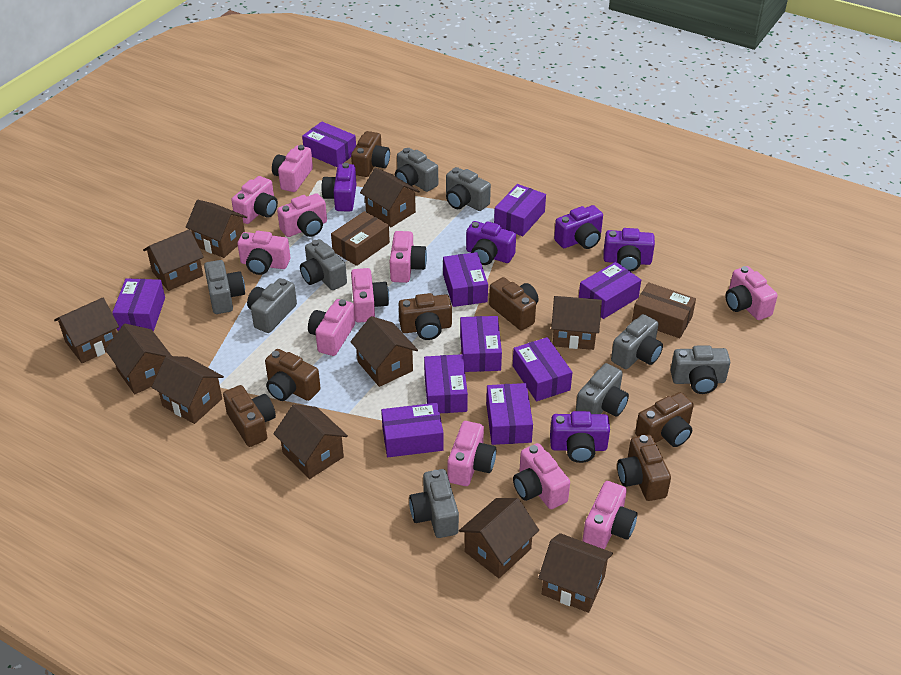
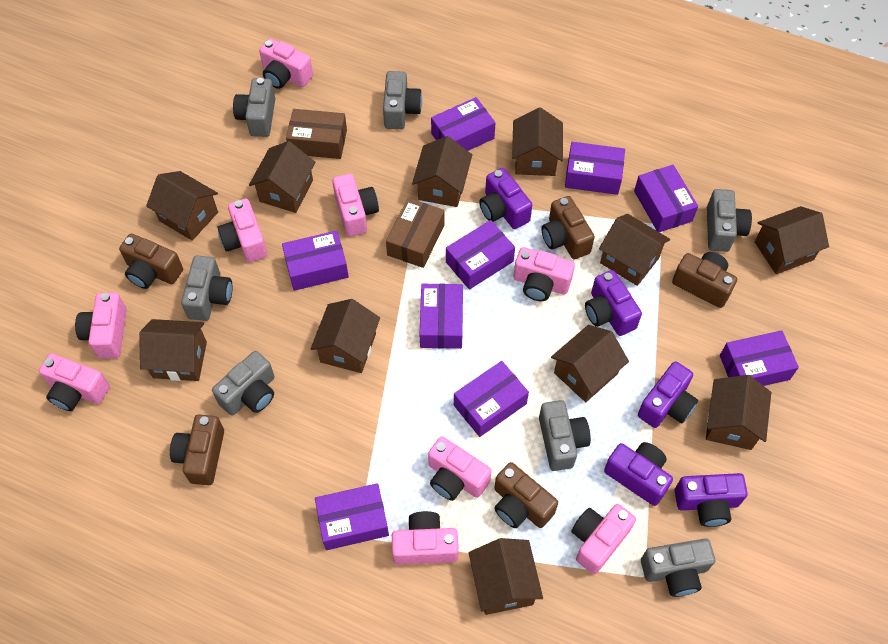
brown camera: [223,385,276,447] [265,349,321,401] [351,131,390,177] [399,293,452,340] [489,277,538,330] [617,435,671,501] [635,392,694,447] = 7 -> [119,234,183,289] [170,415,224,485] [494,462,558,528] [541,196,595,259] [672,252,737,308] = 5
grey camera: [204,260,245,314] [247,278,297,333] [300,239,347,290] [395,148,438,192] [409,469,459,538] [446,167,491,211] [576,363,629,417] [611,314,663,369] [670,345,730,394] = 9 -> [181,255,233,321] [212,351,275,416] [233,78,276,137] [383,71,422,129] [539,400,591,471] [641,539,715,597] [707,189,752,252] = 7
pink camera: [231,176,278,224] [237,231,290,275] [272,145,313,192] [277,193,327,237] [308,299,355,356] [351,268,389,323] [390,231,427,283] [447,421,496,486] [513,443,570,509] [583,481,638,549] [725,266,778,320] = 11 -> [39,353,110,411] [75,292,127,358] [217,199,267,262] [259,38,313,89] [332,174,379,237] [392,511,459,565] [428,436,492,501] [514,247,575,301] [571,504,636,574] = 9
purple box: [112,278,165,332] [302,122,356,167] [381,403,444,457] [424,354,468,413] [443,252,488,307] [460,316,502,372] [486,383,533,445] [494,184,546,236] [513,337,572,401] [579,262,641,319] = 10 -> [282,231,349,291] [315,483,389,550] [420,284,463,349] [431,97,495,151] [446,220,515,290] [454,361,529,437] [565,142,625,195] [634,165,698,232] [720,330,799,386] = 9

